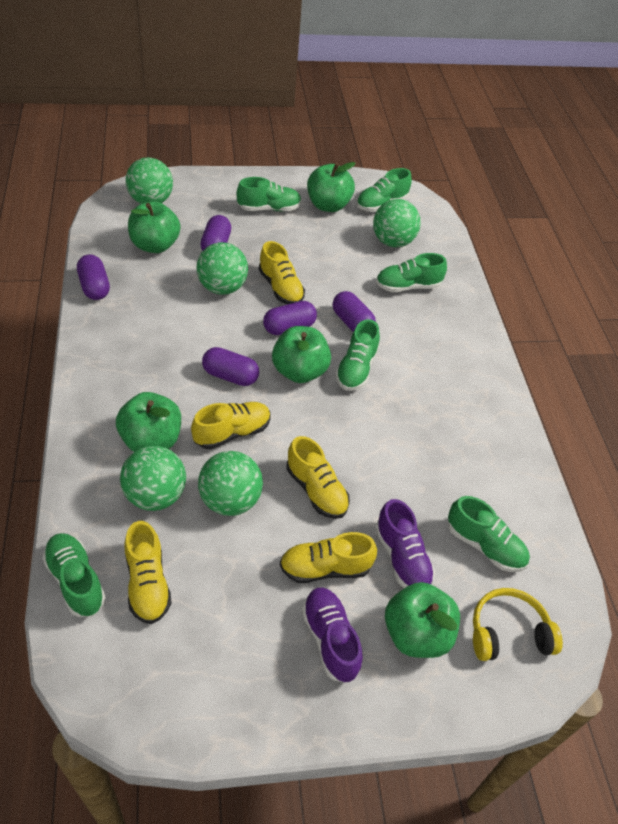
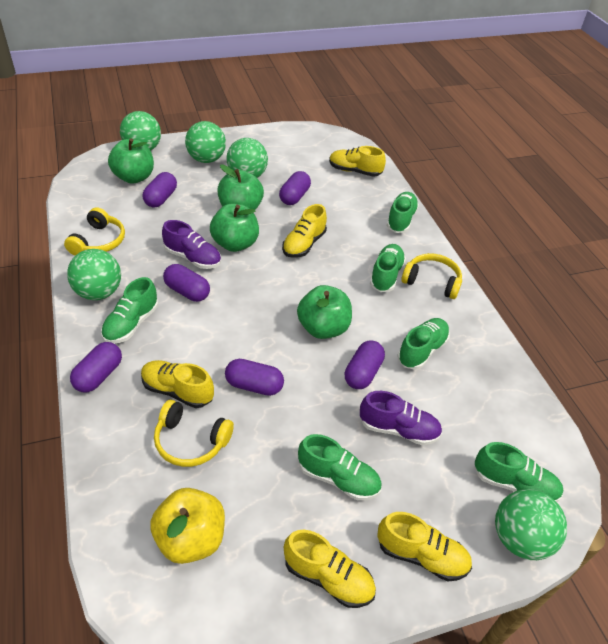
green apple: [116,392,181,452] [128,201,180,253] [272,326,331,383] [307,162,356,212] [385,582,460,658] = 5 -> [108,138,154,184] [210,204,259,252] [217,164,264,210] [297,285,352,339] = 4
purple capsule: [77,254,110,300] [200,215,231,251] [202,347,259,386] [263,301,317,335] [333,291,376,332] = 5 -> [70,342,122,392] [143,172,177,208] [163,264,210,302] [225,359,284,396] [279,171,311,205] [344,340,385,389] = 6
yellow apple: none = 0 -> [150,488,225,564] = 1
yellow headphones: [473,588,563,661] = 1 -> [64,207,125,256] [154,400,234,467] [401,253,462,299] = 3

